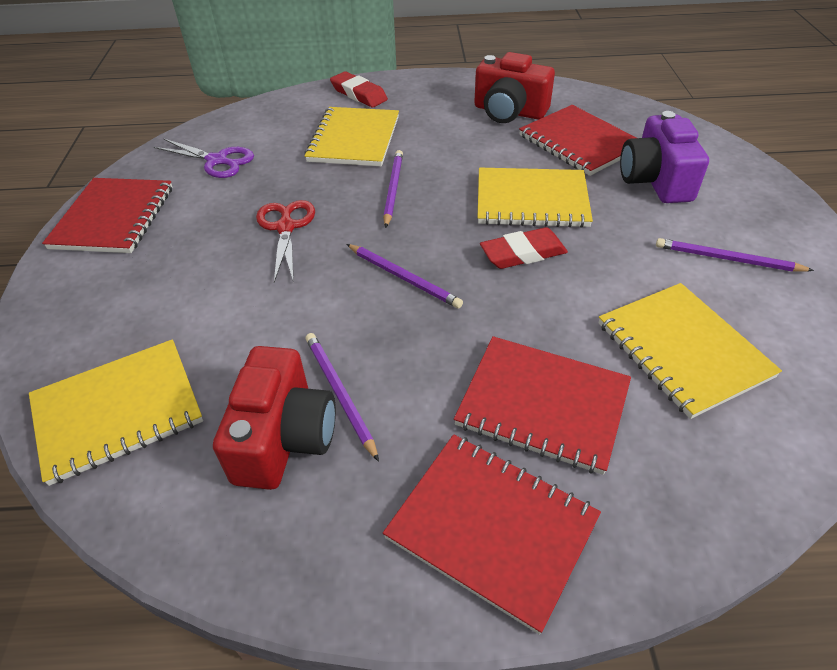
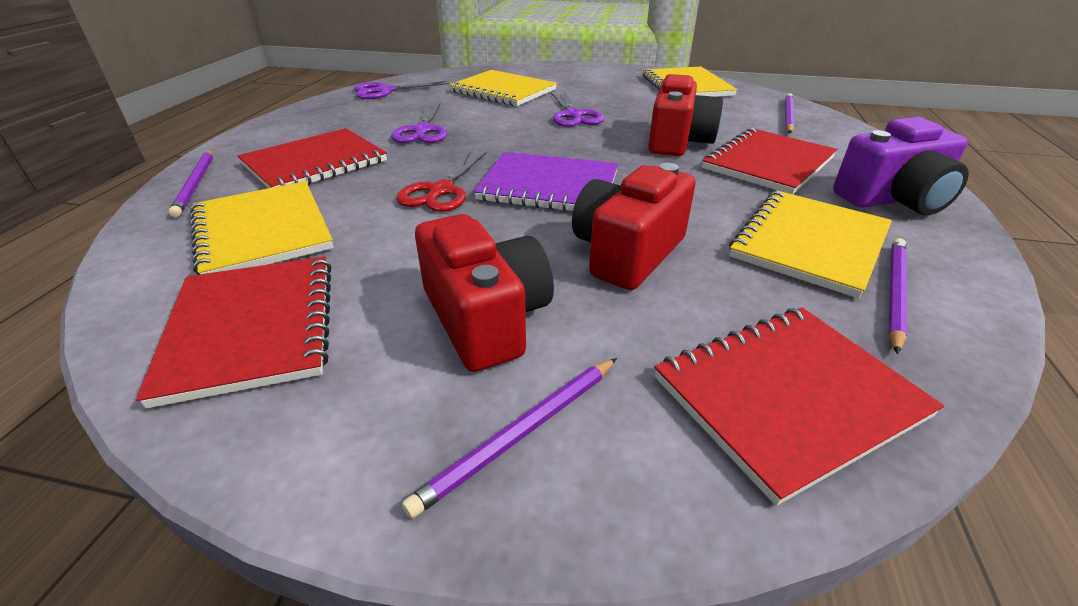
purple notebook: none = 0 -> [474,152,618,211] = 1
purple scissors: [154,138,254,178] = 1 -> [354,81,449,99] [391,103,447,143] [551,91,604,127] = 3
red camera: [213,346,336,490] [474,52,555,123] = 2 -> [415,214,554,372] [572,163,696,290] [648,74,723,156] = 3
red eraser: [330,71,388,107] [480,227,568,269] = 2 -> none = 0

